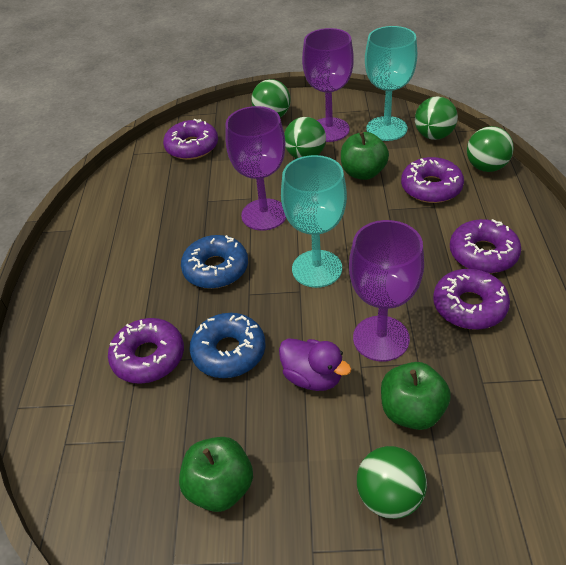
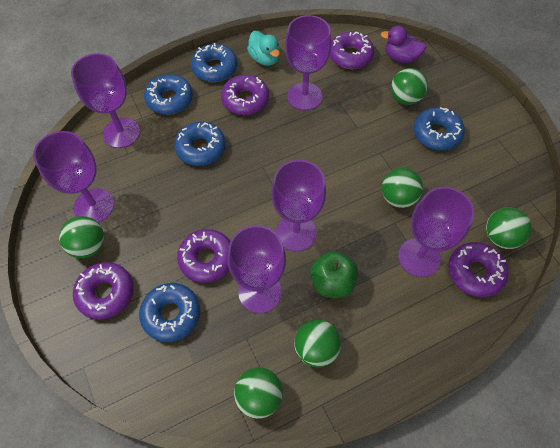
blue donut: [181,235,248,289] [190,313,265,378] = 2 -> [139,283,200,342] [144,74,193,115] [174,122,226,166] [191,43,237,82] [414,107,465,150] = 5
green apple: [179,437,253,512] [341,132,389,180] [381,362,451,430] = 3 -> [310,251,358,298] = 1
green ball: [252,79,291,117] [284,117,326,158] [357,446,427,519] [415,97,458,140] [467,126,514,172] = 5 -> [59,216,104,258] [234,367,283,419] [294,319,341,368] [382,168,423,208] [391,68,428,105] [486,207,532,249] = 6
purple goblet: [225,106,286,231] [302,28,354,142] [349,220,424,362] = 3 -> [33,131,114,223] [71,53,140,148] [227,225,286,313] [271,160,326,251] [285,15,331,110] [398,187,475,277] = 6
turquoise duck: none = 0 -> [247,31,280,66] = 1
turquoise goblet: [281,155,347,288] [365,26,417,141] = 2 -> none = 0

